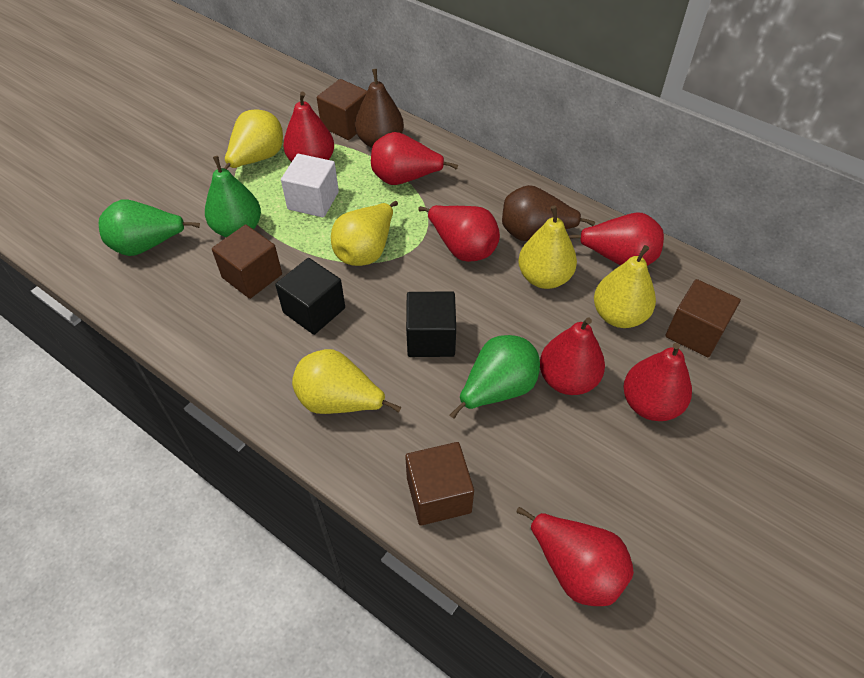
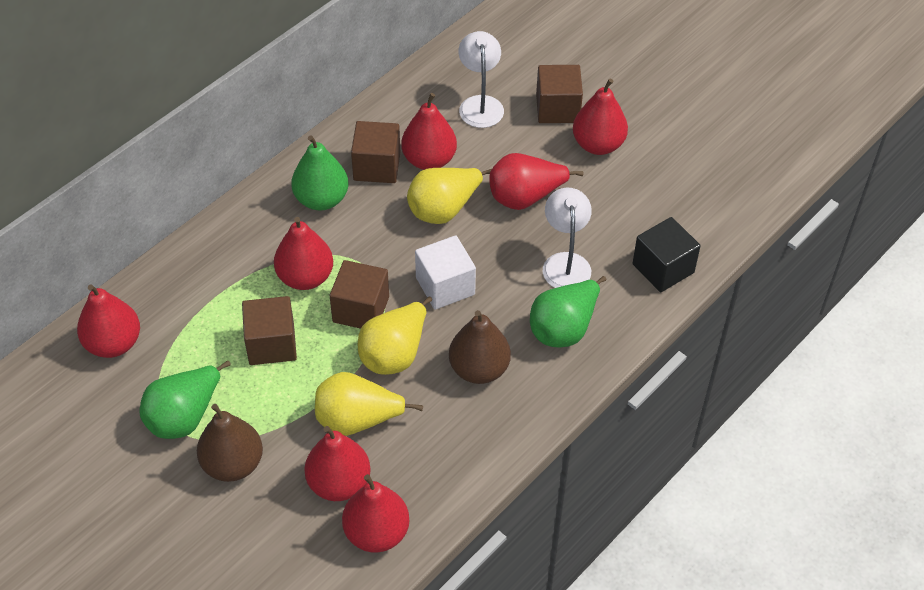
black cube: [275,258,345,335] [406,291,456,357] = 2 -> [633,217,700,292] = 1
white lamp: none = 0 -> [458,31,504,128] [543,188,592,288] = 2
yellow pear: [224,109,283,169] [292,349,401,414] [331,201,398,266] [518,206,577,289] [594,245,656,328] = 5 -> [315,372,423,436] [358,297,432,375] [407,168,492,224] = 3

